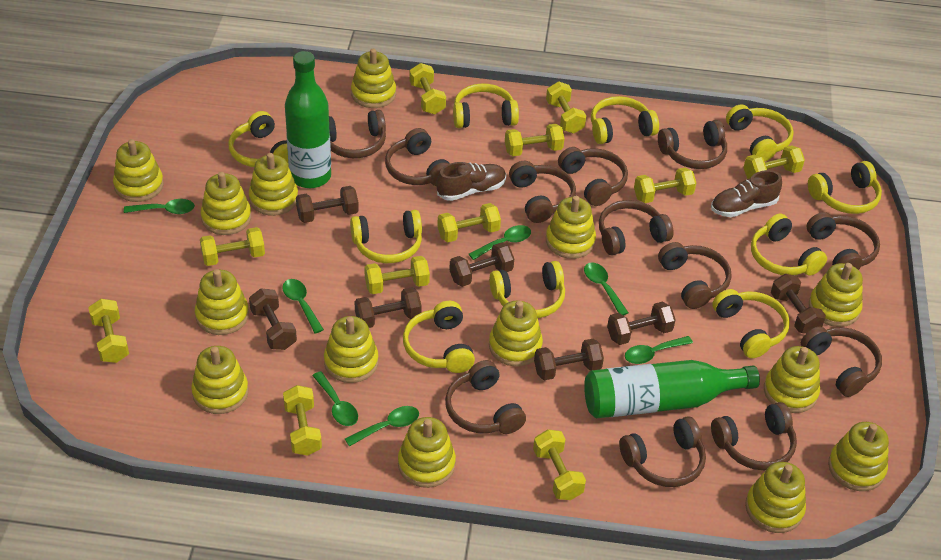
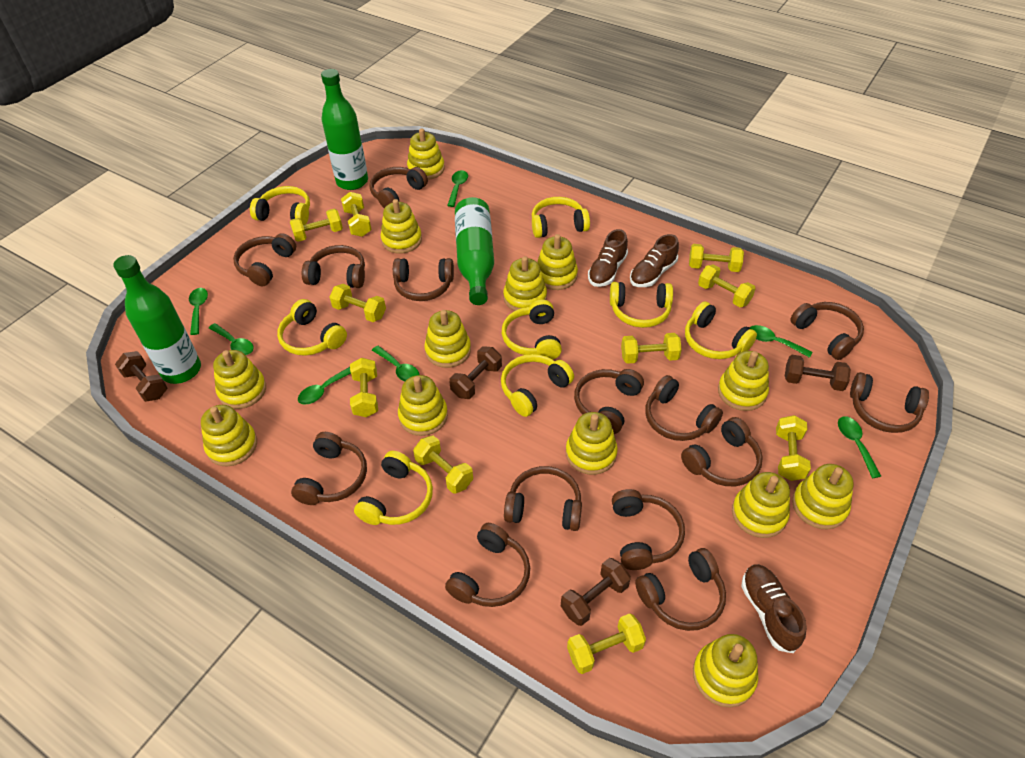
brown dumbbell: [249,289,297,350] [296,186,359,223] [355,287,422,328] [449,243,514,287] [534,339,604,380] [607,302,676,345] [771,274,826,334] = 7 -> [115,351,167,402] [449,346,502,399] [561,558,631,626] [785,355,851,391] = 4
brown headphones: [329,110,386,158] [385,128,450,186] [445,360,526,434] [509,161,576,223] [558,147,628,206] [599,200,674,256] [619,416,706,487] [658,120,727,169] [658,242,732,309] [711,402,797,470] [801,327,882,397] [806,212,880,270] = 12 -> [233,233,296,286] [291,432,367,505] [302,245,365,288] [369,167,428,208] [393,258,454,301] [445,523,530,607] [504,466,582,531] [574,369,644,434] [612,489,685,570] [635,548,726,631] [645,375,723,441] [681,417,763,486] [790,302,864,360] [850,372,929,433] = 14
brown shoe: [437,162,506,201] [711,170,782,217] = 2 -> [588,229,628,287] [630,234,679,287] [741,564,806,653] = 3
green bottle: [285,51,331,188] [584,360,760,418] = 2 -> [113,255,201,384] [321,69,368,190] [455,197,494,305] = 3
yellow dumbbell: [88,299,129,363] [200,227,265,266] [283,385,322,456] [364,256,430,294] [409,63,446,114] [437,203,501,242] [505,124,564,156] [533,429,586,500] [546,82,586,134] [634,167,696,203] [743,145,805,179] = 11 -> [290,209,343,242] [329,284,386,322] [341,192,372,237] [350,358,378,417] [413,435,473,494] [567,613,646,674] [621,333,682,364] [689,244,744,272] [698,264,756,307] [776,415,811,481] = 10
yellow headphones: [228,111,289,167] [350,210,422,263] [403,301,475,373] [453,83,519,128] [489,261,565,318] [591,96,659,144] [712,289,790,358] [726,104,794,162] [751,214,827,276] [808,161,882,214] = 10 -> [250,186,310,225] [277,299,347,356] [354,451,433,525] [501,354,574,417] [502,300,562,360] [532,197,590,238] [610,282,673,328] [685,301,757,359] = 8
yellow stacking toy: [113,139,164,202] [191,346,249,414] [195,269,249,335] [201,172,251,235] [249,153,298,216] [324,316,378,383] [351,49,396,108] [398,417,456,488] [489,300,543,367] [546,196,596,259] [745,462,806,533] [764,346,820,413] [809,263,863,327] [828,422,889,491] = 14 -> [201,405,257,466] [213,350,266,409] [380,199,422,254] [398,375,448,436] [407,128,445,180] [424,310,471,368] [503,256,547,311] [537,234,578,290] [566,412,618,475] [693,634,758,708] [718,351,769,411] [732,472,790,538] [792,464,854,529] = 13

